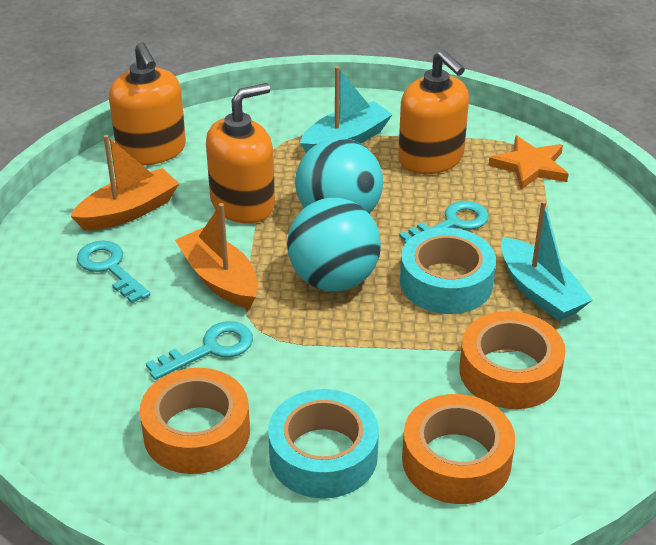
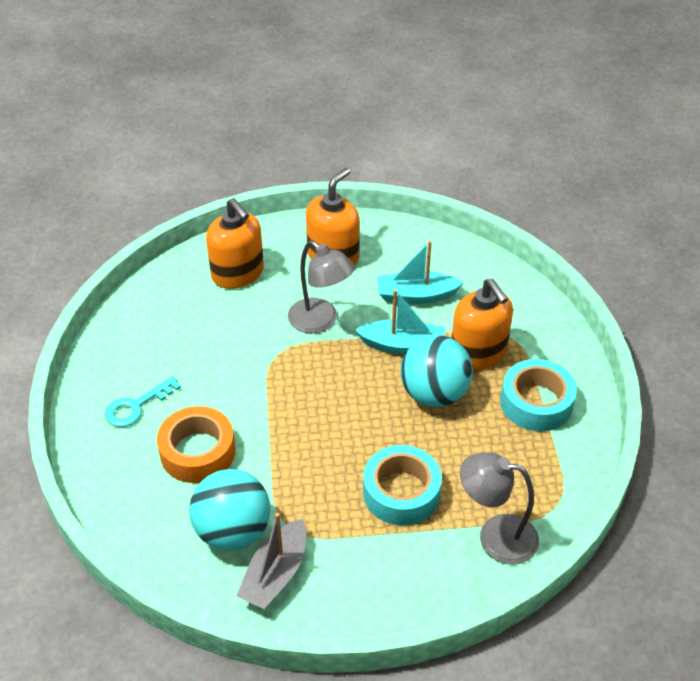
grey boat: none = 0 -> [236,513,306,609] = 1
grey lamp: none = 0 -> [288,240,355,334] [460,452,539,565] = 2
orange boat: [70,135,179,230] [175,203,258,309] = 2 -> none = 0
orange star: [488,136,568,190] = 1 -> none = 0
orange tape: [139,368,250,474] [402,394,515,504] [459,311,566,409] = 3 -> [157,406,235,483] = 1
turquoise key: [77,241,150,303] [146,321,253,380] [399,201,489,243] = 3 -> [105,376,181,427] = 1

